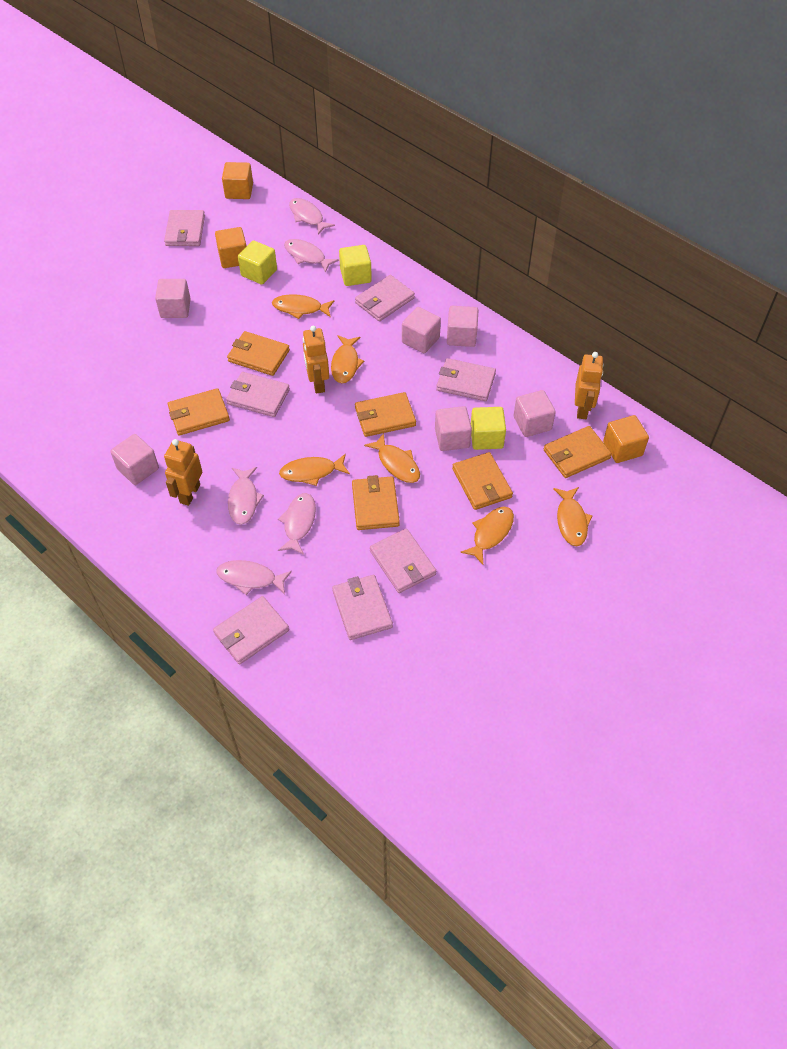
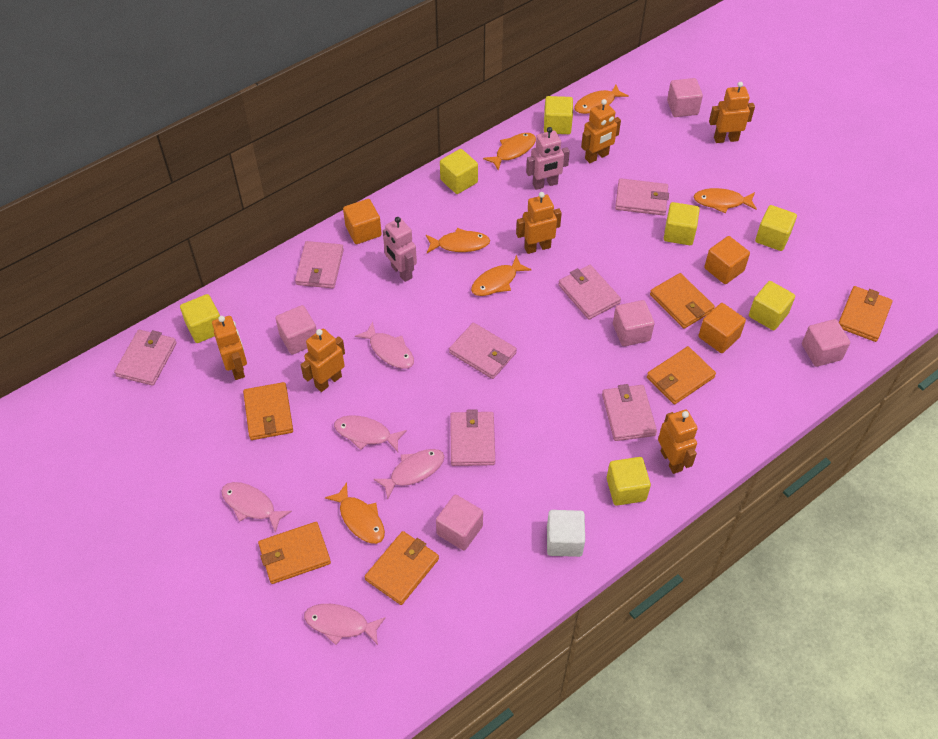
orange robot: [164,439,202,506] [303,326,329,394] [575,352,603,419] = 3 -> [212,316,247,380] [301,329,345,392] [516,192,562,254] [581,99,621,163] [658,410,698,474] [709,82,755,143] = 6
pink cube: [110,434,159,485] [155,279,191,318] [402,307,441,353] [435,406,472,451] [447,306,478,347] [514,390,556,437] = 6 -> [276,305,317,355] [436,495,483,550] [613,300,654,346] [667,78,703,117] [802,319,850,367] = 5
pink robot: none = 0 -> [383,217,417,282] [526,127,570,190] = 2
white cube: none = 0 -> [547,510,585,557] = 1
yellow cube: [238,240,277,285] [339,245,372,286] [471,407,506,450] = 3 -> [180,294,220,343] [440,149,478,194] [544,96,573,134] [607,457,651,506] [664,202,700,245] [749,281,795,330] [755,205,797,251] = 7

